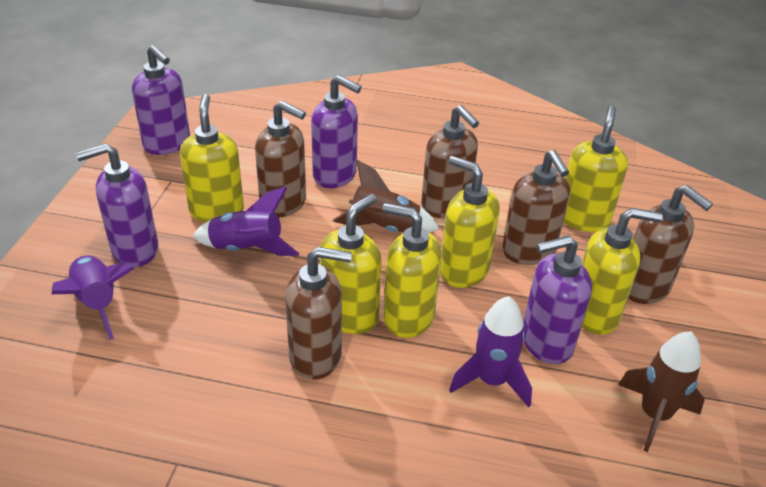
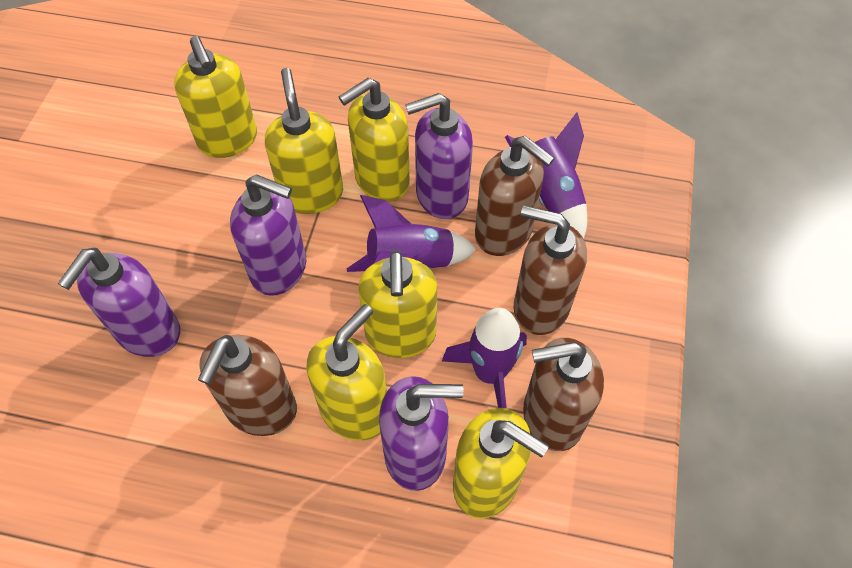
brown rocket: [333,160,439,233] [618,331,705,452] = 2 -> none = 0
brown soap dispenser: [255,101,306,217] [285,247,352,380] [421,105,479,218] [502,150,570,265] [628,185,713,304] = 5 -> [198,335,297,436] [475,136,555,256] [514,206,587,335] [523,338,604,451] = 4

